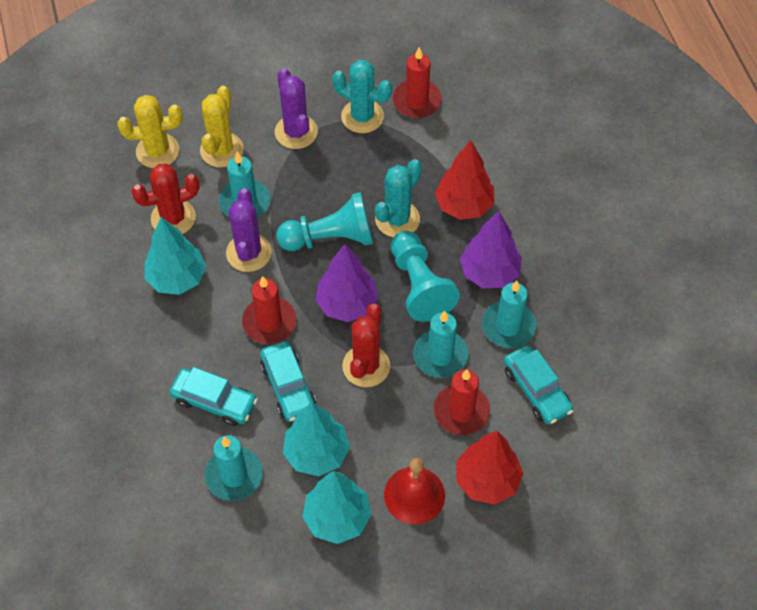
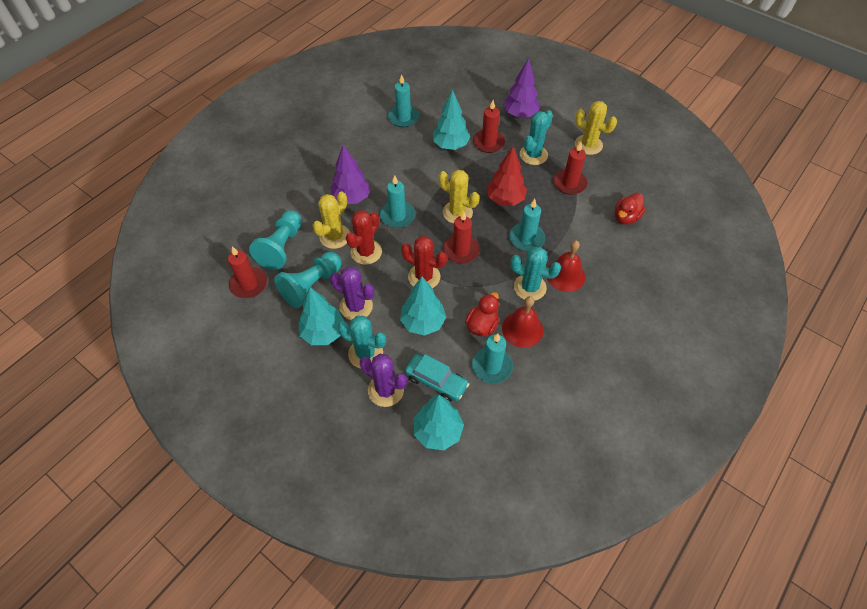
red bell: [384,458,445,524] = 1 -> [502,296,543,348] [547,240,585,292] = 2
red candle: [242,276,297,344] [392,47,442,118] [433,369,490,435] = 3 -> [228,246,267,298] [443,211,480,264] [473,100,505,153] [553,142,588,195] = 4
red duck: none = 0 -> [465,292,499,336] [615,193,646,224] = 2
red tree: [435,141,494,220] [456,431,524,505] = 2 -> [487,146,527,206] = 1
turquoise cactus: [332,60,392,133] [375,159,422,237] = 2 -> [338,316,386,369] [510,247,561,301] [520,110,553,165] = 3
turquoise car: [170,367,258,426] [260,341,316,422] [504,345,573,425] = 3 -> [405,354,469,402] = 1
turquoise tree: [145,217,206,295] [283,402,350,476] [302,471,371,544] = 3 -> [298,287,345,345] [400,276,446,336] [413,394,464,450] [433,90,470,150] = 4
yellow cactus: [117,95,183,168] [200,86,244,167] = 2 -> [312,191,350,249] [439,170,480,224] [575,101,617,155] = 3

